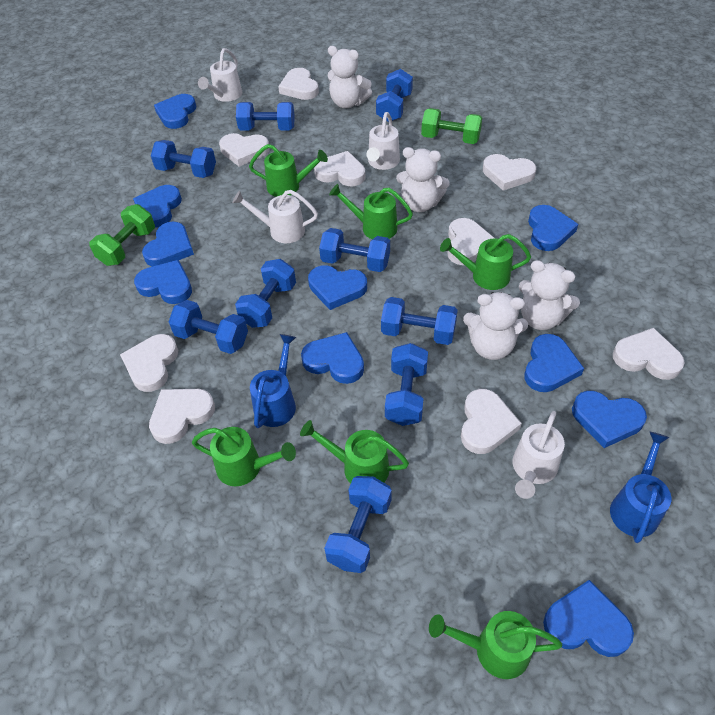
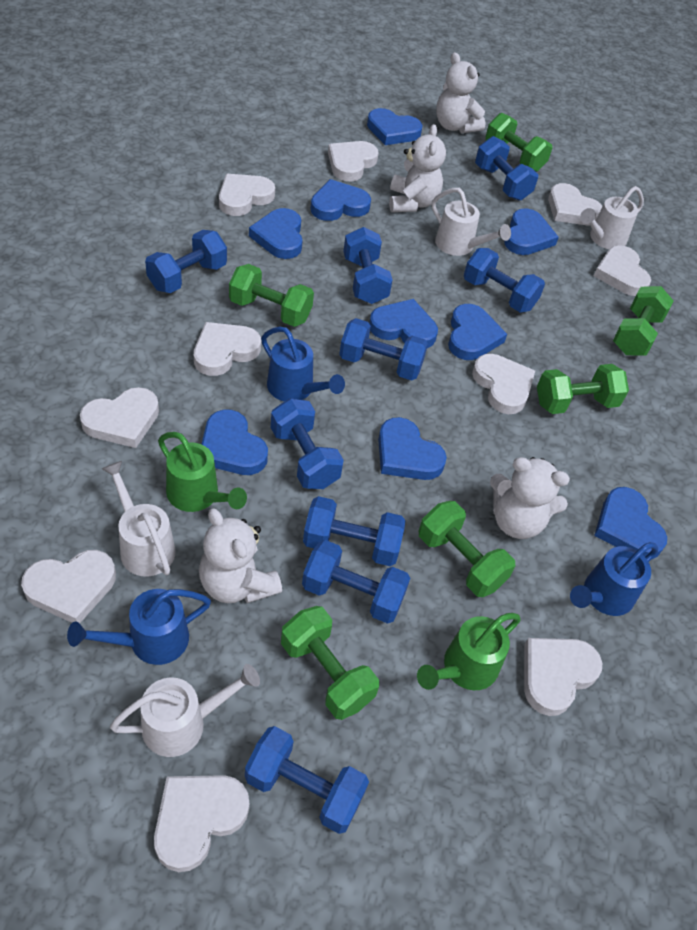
blue heart: [133,185,182,228] [134,260,192,304] [142,222,194,267] [154,94,196,129] [301,332,364,384] [308,265,367,310] [524,334,584,392] [528,205,578,251] [543,580,634,657] [572,391,647,448] = 10 -> [202,410,268,475] [249,208,303,259] [310,179,371,221] [367,108,423,145] [369,299,438,348] [378,417,447,480] [448,304,507,360] [504,208,559,255] [594,487,667,559] = 9
blue watering can: [250,334,296,428] [610,432,671,543] = 2 -> [67,589,211,665] [261,326,345,402] [570,542,658,616] = 3
green dumbbell: [89,204,155,266] [421,108,482,144] = 2 -> [229,264,314,327] [281,606,379,720] [419,501,515,597] [485,113,552,172] [537,364,629,414] [613,286,674,356] = 6
green watering can: [192,427,296,486] [249,144,328,197] [300,420,409,484] [329,184,413,239] [429,611,562,679] [440,234,531,290] = 6 -> [158,432,247,512] [417,613,521,690] = 2
white heart: [120,334,178,392] [149,389,215,444] [219,133,270,167] [278,68,319,100] [314,151,365,186] [447,218,494,265] [461,389,522,454] [483,154,536,191] [613,328,685,380] = 9 -> [21,550,116,623] [80,387,159,448] [154,775,249,872] [194,322,261,376] [219,174,275,216] [328,141,378,181] [472,354,535,414] [524,638,602,716] [548,183,602,226] [594,245,651,296] = 10

